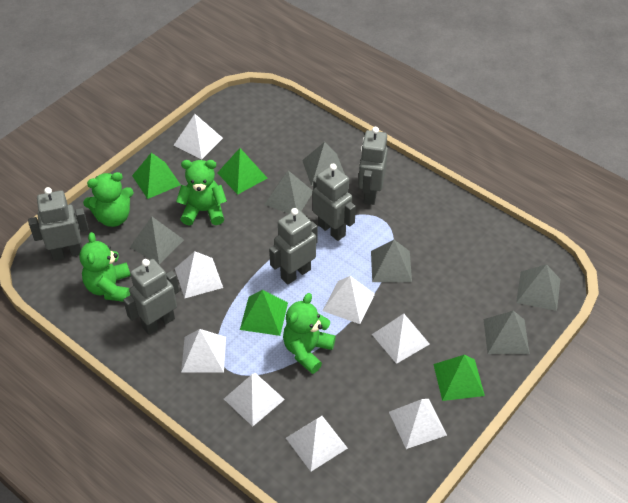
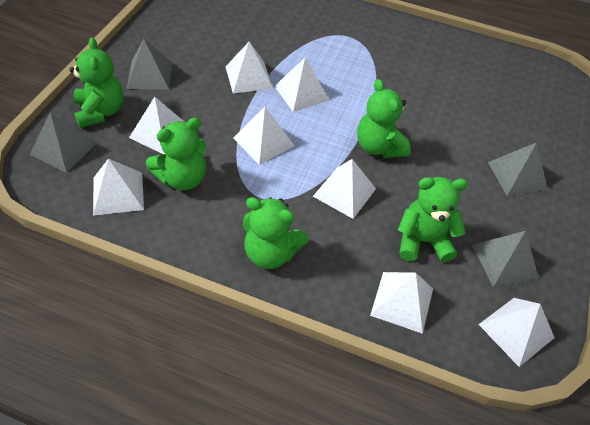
green pyramid: [132,153,181,199] [217,148,267,195] [240,290,288,336] [433,355,485,401] = 4 -> none = 0
green teddy bear: [79,232,131,302] [83,172,134,227] [176,160,227,226] [283,293,336,374] = 4 -> [69,37,123,128] [146,118,206,190] [243,197,308,269] [357,79,411,158] [398,177,468,262] = 5
grey pyramid: [130,217,184,265] [264,170,313,214] [302,142,345,186] [371,240,412,282] [483,311,530,354] [516,264,560,311] = 6 -> [29,112,97,173] [127,39,172,90] [472,231,539,287] [488,143,548,196] = 4
grey robot: [28,187,89,260] [123,259,179,335] [269,208,317,285] [313,164,356,241] [358,127,388,205] = 5 -> none = 0

